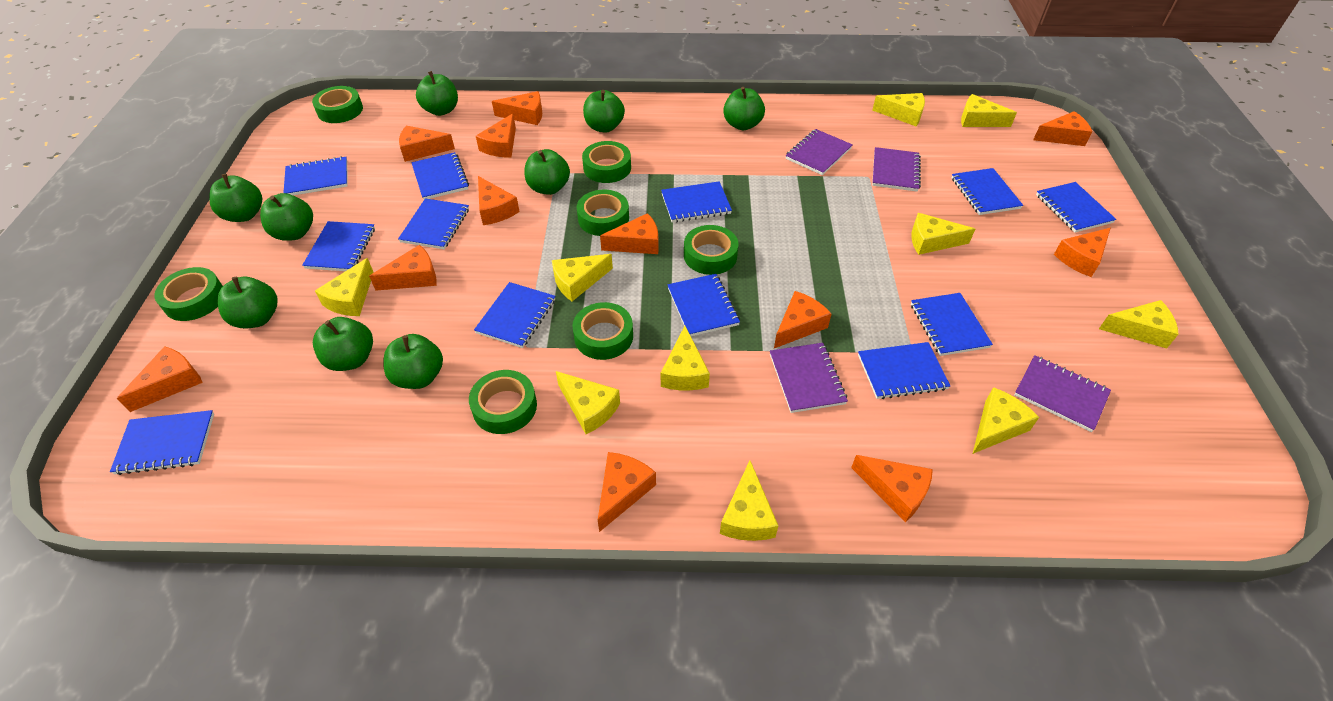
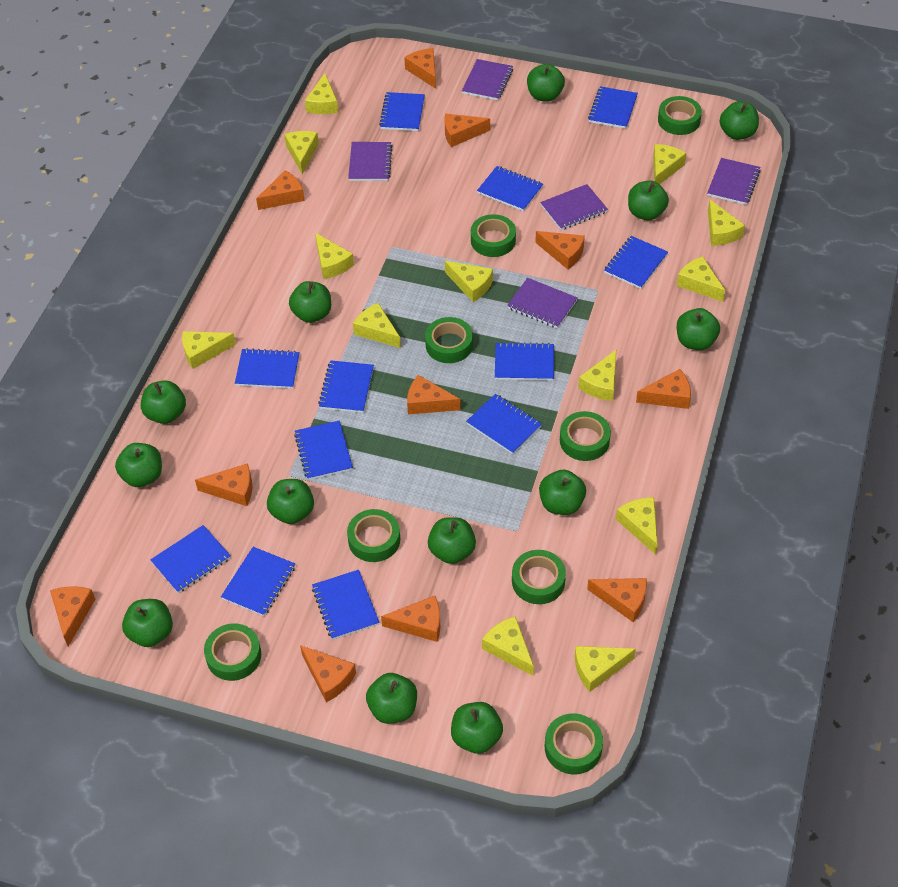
green apple: [209,174,262,222] [218,277,278,328] [260,193,313,241] [313,317,373,371] [383,334,443,389] [416,71,458,116] [525,149,570,195] [583,90,625,132] [723,87,765,130] = 9 -> [115,443,162,487] [122,599,173,647] [141,380,186,424] [267,479,314,524] [289,281,331,323] [366,673,417,724] [428,517,476,564] [451,702,503,754] [527,64,565,102] [539,469,586,515] [628,180,669,220] [677,308,720,350] [720,101,759,140] = 13
green tape: [154,267,223,321] [312,86,363,123] [469,370,537,434] [572,302,633,360] [577,190,629,236] [582,141,631,183] [684,225,739,275] = 7 -> [204,624,261,681] [347,509,400,562] [425,317,473,363] [471,214,516,257] [512,550,566,604] [545,713,603,774] [560,411,611,461] [658,96,702,135] = 8
orange cheese: [117,346,203,412] [369,245,437,291] [399,126,455,162] [476,113,516,158] [478,176,520,225] [492,91,542,125] [598,452,656,532] [600,213,659,254] [774,291,832,348] [851,455,933,522] [1033,111,1092,146] [1054,228,1110,277] = 12 -> [50,586,95,647] [195,463,252,506] [256,170,305,210] [300,645,356,702] [381,596,440,642] [404,48,436,89] [407,375,461,414] [444,114,490,147] [535,231,585,270] [587,578,647,622] [636,369,691,409] = 11
purple notebook: [770,343,848,413] [785,129,853,175] [872,147,921,192] [1014,355,1111,432] = 4 -> [348,142,392,181] [462,59,513,100] [507,278,578,328] [540,184,608,230] [707,158,761,205] = 5
yellow cheese: [315,258,374,316] [552,254,613,301] [556,371,620,434] [661,326,710,391] [720,460,778,541] [872,93,925,126] [911,213,975,255] [961,94,1017,127] [973,387,1039,454] [1099,300,1179,349] = 10 -> [182,331,236,369] [284,131,319,174] [305,73,338,114] [315,233,354,279] [353,303,401,348] [445,261,493,302] [482,616,534,676] [575,646,636,692] [578,350,616,401] [616,497,657,555] [653,144,687,185] [676,256,725,302] [708,200,745,246] = 13

